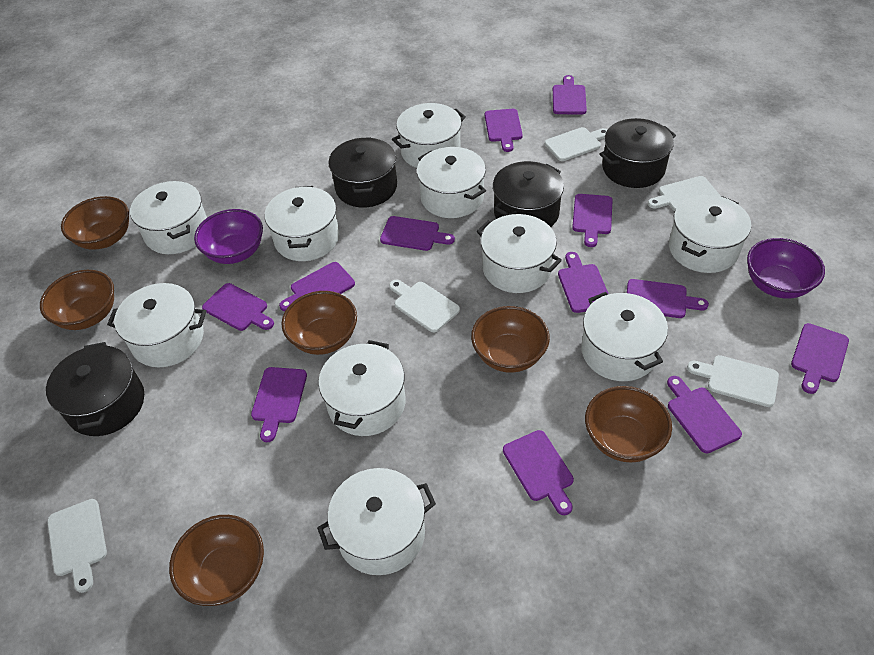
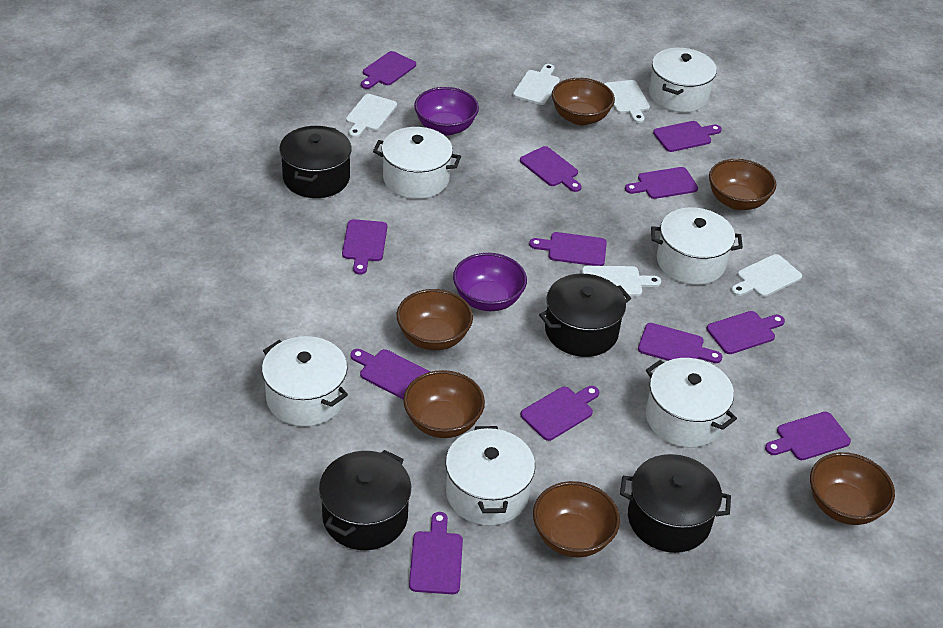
white pot: [107,283,206,367] [130,181,207,254] [265,186,339,261] [317,468,436,575] [318,340,406,436] [392,103,466,168] [417,147,486,218] [477,214,562,293] [581,292,668,381] [669,195,751,273] = 10 -> [262,336,348,426] [373,127,461,199] [445,426,535,526] [646,358,737,447] [649,48,717,112] [651,207,743,285] = 6

